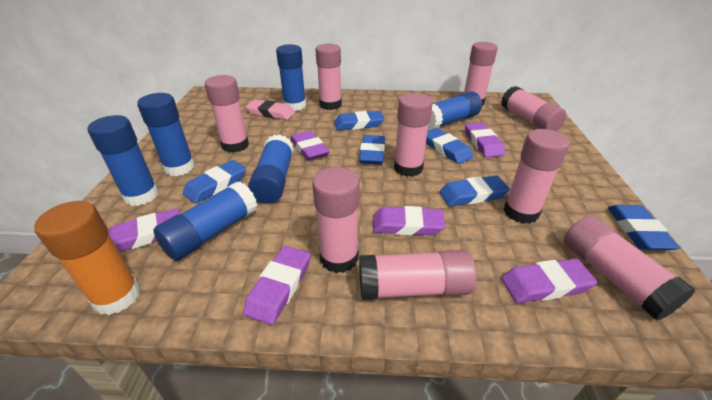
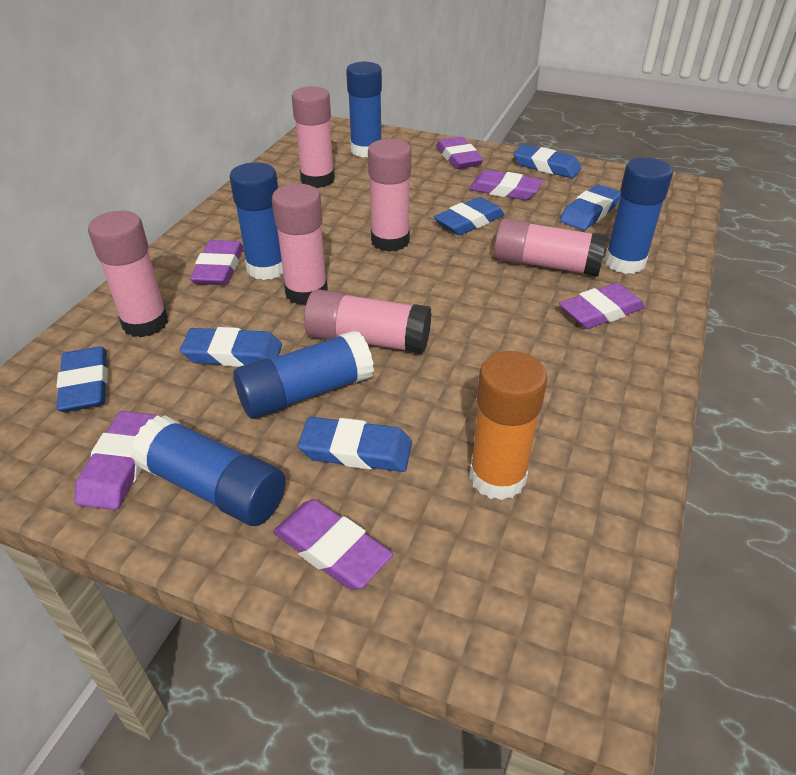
blue glue stick: [87,115,159,206] [137,93,195,176] [153,182,257,261] [248,134,294,204] [276,44,306,111] [428,91,482,130] = 6 -> [131,415,286,526] [230,162,283,280] [233,330,374,419] [346,62,382,158] [604,157,673,274] = 5
pink eraser: [246,99,295,120] = 1 -> none = 0
pink glue stick: [205,75,249,153] [312,167,359,273] [315,44,342,110] [359,250,477,300] [394,93,433,177] [464,42,498,106] [501,86,567,131] [504,129,570,224] [564,215,695,321] = 9 -> [88,211,168,337] [272,184,328,305] [292,86,335,188] [304,289,431,354] [368,139,411,252] [494,218,608,277] = 6

